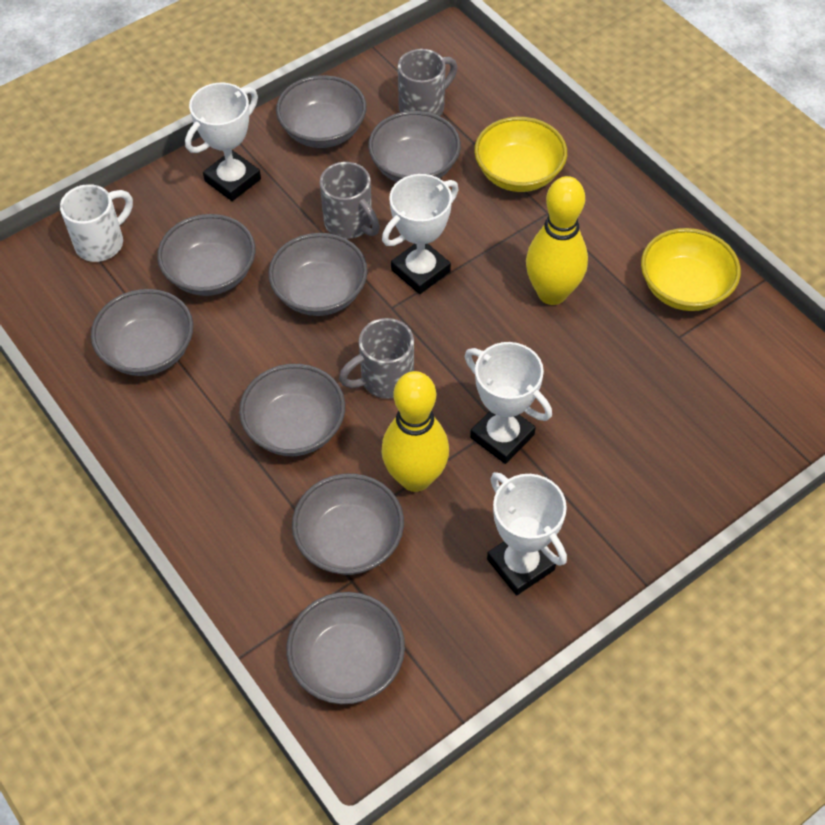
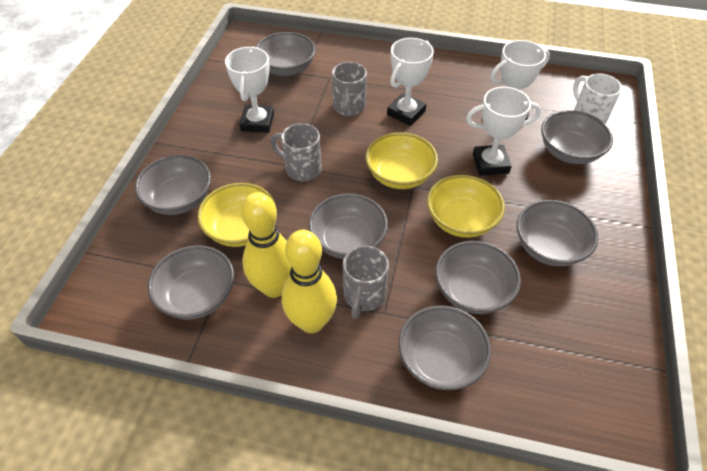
yellow bowl: [474,117,567,192] [641,228,741,311] = 2 -> [197,183,276,247] [366,132,438,189] [427,175,505,238] = 3

